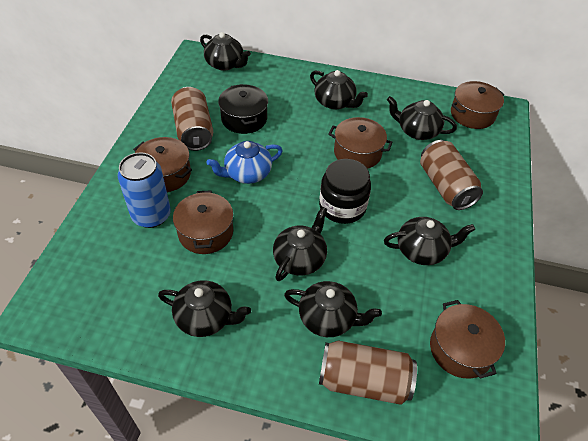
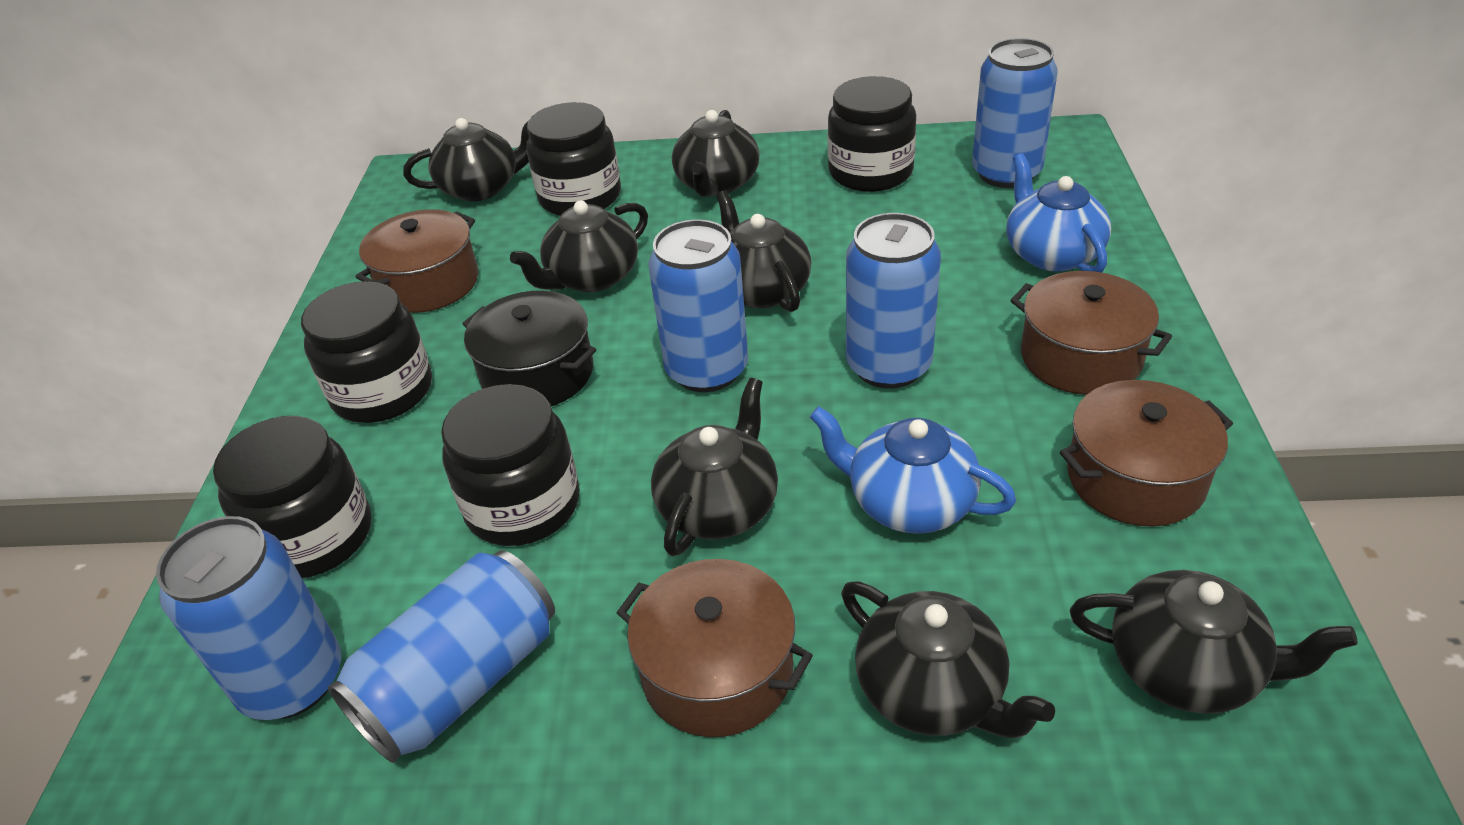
black jar: [319,159,371,224] = 1 -> [213,416,372,578] [301,281,432,423] [441,384,580,546] [526,102,621,216] [828,76,916,192] = 5
blue can: [118,152,171,228] = 1 -> [156,516,341,720] [328,550,555,763] [648,220,748,392] [846,213,941,389] [972,38,1058,188] = 5
blue teapot: [206,141,283,184] = 1 -> [810,406,1016,534] [1006,153,1111,273] = 2
brown can: [171,87,213,151] [319,340,417,405] [420,140,483,210] = 3 -> none = 0
brown pot: [133,137,192,192] [173,191,233,254] [328,117,393,169] [430,300,505,379] [451,81,504,129] = 5 -> [356,209,478,313] [617,559,813,737] [1010,271,1172,395] [1060,380,1233,527] = 4

